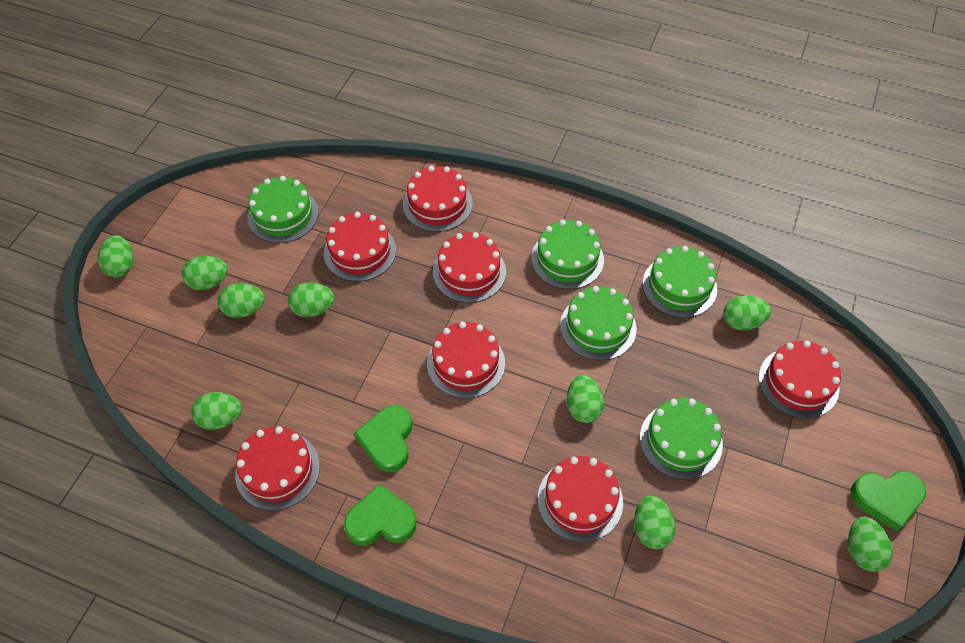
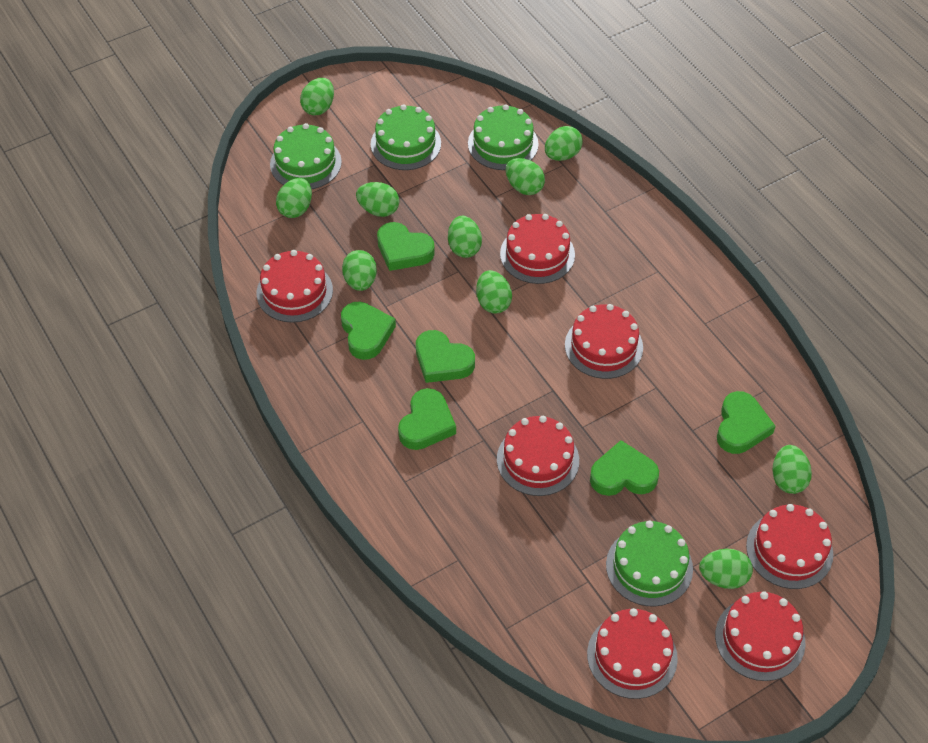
green cake: [247,176,318,243] [531,220,604,289] [560,286,637,360] [640,398,723,480] [642,246,717,318] = 5 -> [270,123,342,189] [371,104,441,170] [468,104,539,170] [606,521,693,607] = 4
green egg: [98,235,134,277] [182,256,228,290] [191,392,242,430] [218,283,265,318] [288,283,334,317] [567,375,604,423] [634,495,675,549] [723,295,771,330] [848,517,893,572] = 9 -> [276,178,312,218] [300,78,334,115] [342,250,377,291] [356,182,399,217] [448,216,482,258] [476,270,512,314] [506,158,545,195] [545,126,583,161] [699,549,753,589] [772,445,812,494] = 10
green heart: [344,484,417,546] [354,405,412,473] [851,471,926,531] = 3 -> [341,302,396,360] [377,222,435,271] [398,388,456,450] [416,330,475,383] [590,440,659,496] [717,391,776,454] = 6

